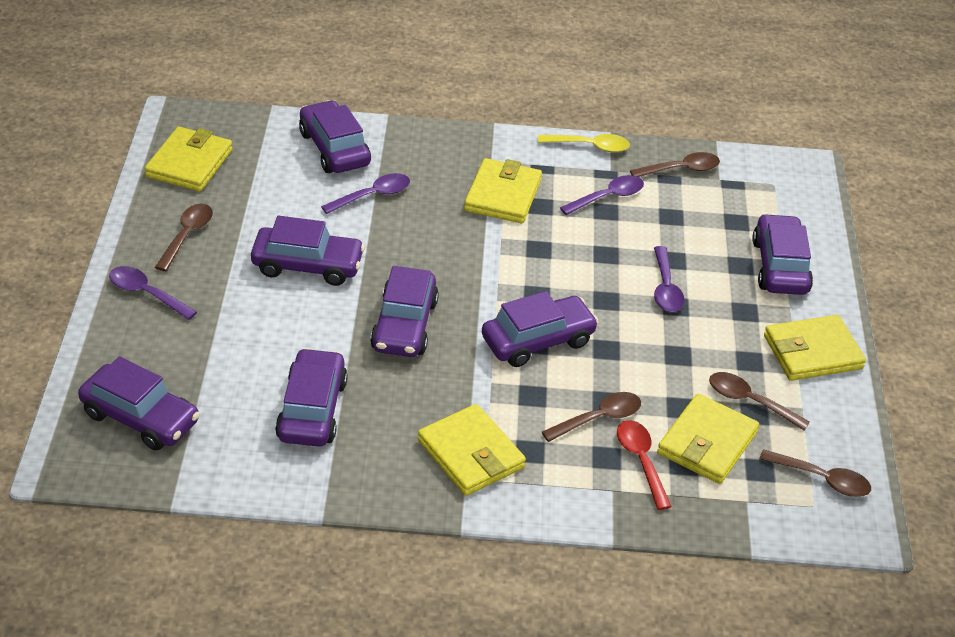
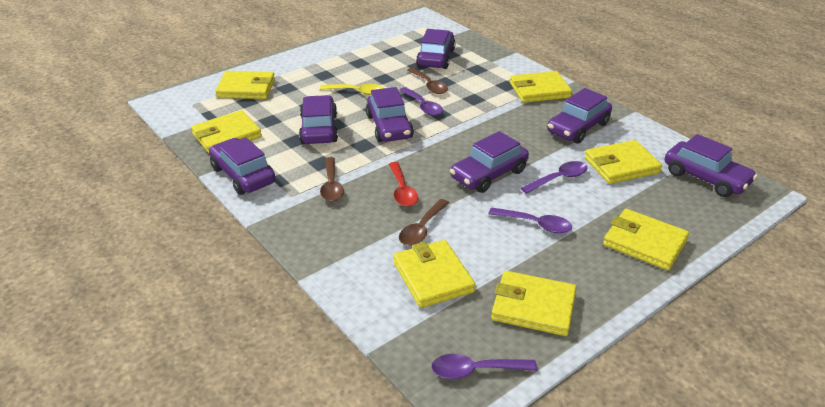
brown spoon: [155,204,213,271] [542,392,641,442] [630,152,720,177] [709,372,810,430] [759,449,871,497] = 5 -> [320,157,344,202] [399,199,449,246] [408,68,448,94] = 3
yellow wallet: [145,127,232,191] [418,404,526,496] [464,158,542,223] [657,394,759,484] [764,315,866,381] = 5 -> [191,110,262,153] [215,71,275,99] [393,240,475,308] [491,271,577,336] [510,71,572,103] [584,140,662,184] [603,209,689,270] = 7

